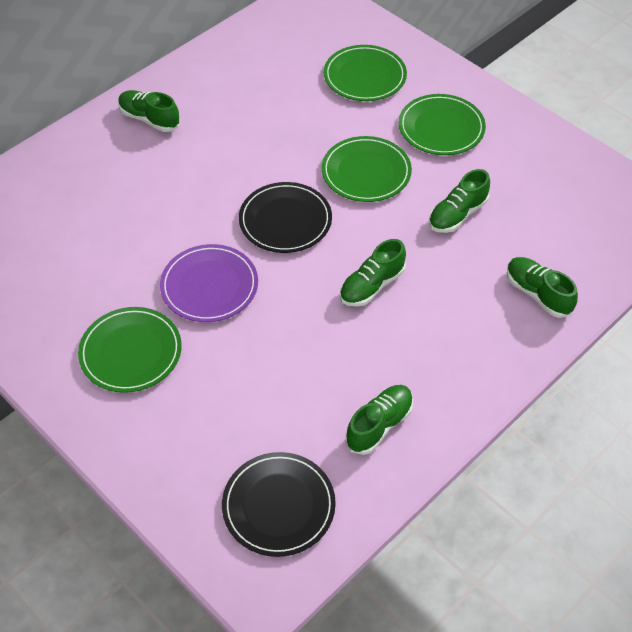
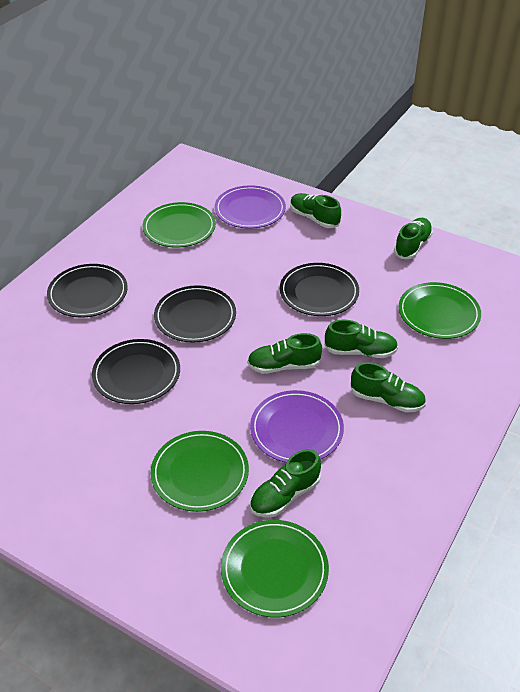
black plate: [222,452,336,557] [239,182,332,253] = 2 -> [47,264,128,318] [92,339,180,404] [154,285,236,343] [280,263,359,316] = 4
green shoe: [118,90,180,132] [340,239,406,306] [345,385,413,455] [429,169,490,233] [507,257,578,318] = 5 -> [247,333,322,374] [250,449,321,518] [290,193,341,228] [324,320,398,358] [350,362,426,413] [394,218,433,259] = 6
purple plate: [160,244,258,322] = 1 -> [214,185,286,229] [250,390,344,463] = 2

